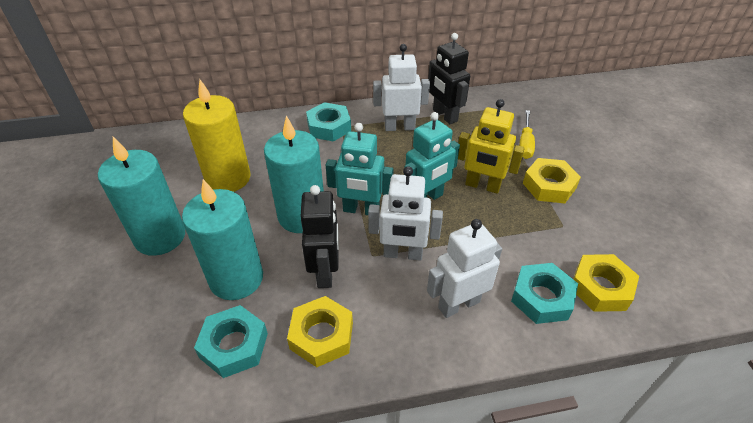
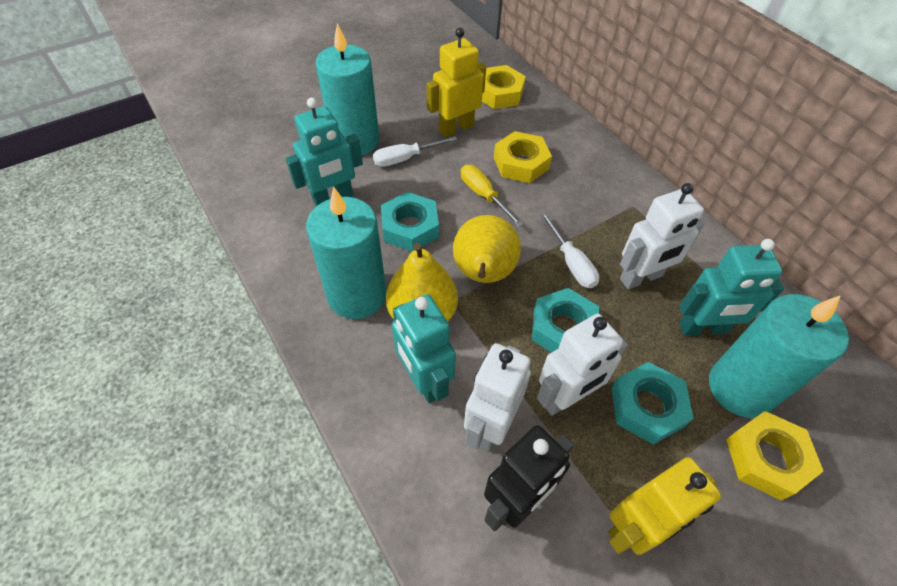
black robot: [300,185,339,288] [428,33,470,124] = 2 -> [484,425,574,531] = 1
turquoise robot: [326,123,394,215] [404,112,460,200] = 2 -> [286,98,363,206] [392,294,456,403] [679,239,784,336] = 3
white screwdriver: none = 0 -> [373,136,458,167] [540,212,599,288] = 2
yellow candle: [183,80,250,192] = 1 -> none = 0
yellow pear: none = 0 -> [386,243,458,322] [453,215,521,283] = 2
yellow robot: [458,99,525,194] = 1 -> [426,28,486,138] [608,457,721,555] = 2

